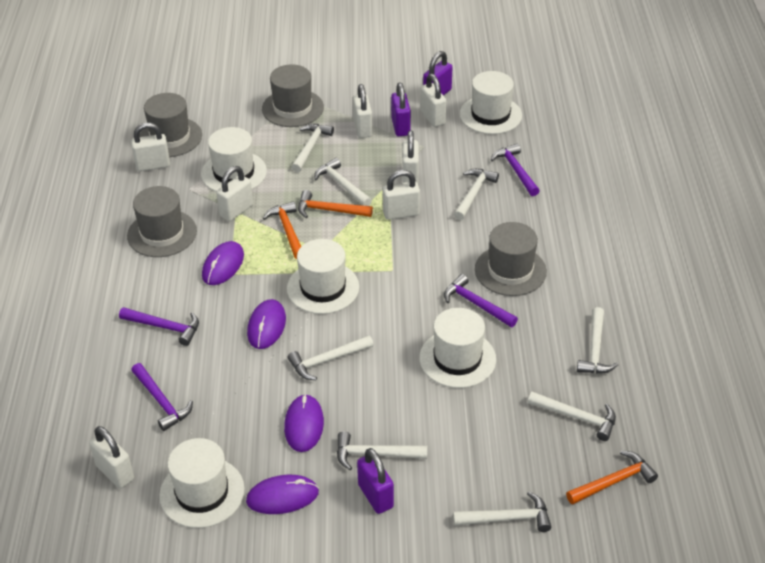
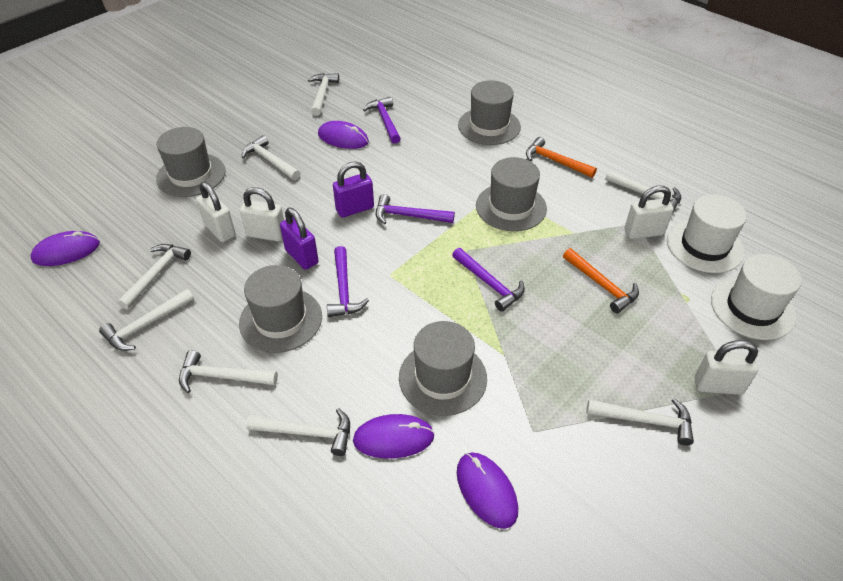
grey hat: [127,186,197,257] [139,93,202,157] [262,64,324,127] [475,222,547,296] = 4 -> [156,127,225,197] [239,265,322,353] [399,321,487,416] [458,80,521,145] [476,157,547,231] = 5
orange hammer: [263,201,301,259] [298,190,373,218] [566,450,658,505] = 3 -> [526,137,597,178] [563,248,639,313] = 2
purple padlock: [357,448,394,514] [391,82,411,136] [423,51,453,95] = 3 -> [280,208,319,270] [333,161,374,218] = 2
white hat: [159,438,245,528] [201,127,267,192] [287,239,359,314] [419,308,496,388] [460,71,522,134] = 5 -> [667,194,747,273] [711,254,802,340] = 2
white padlock: [89,426,134,488] [131,123,170,171] [216,166,253,221] [353,84,372,138] [383,170,420,220] [402,130,419,183] [420,74,446,127] = 7 -> [196,182,236,242] [240,187,284,242] [624,185,674,239] [695,340,759,395] = 4

